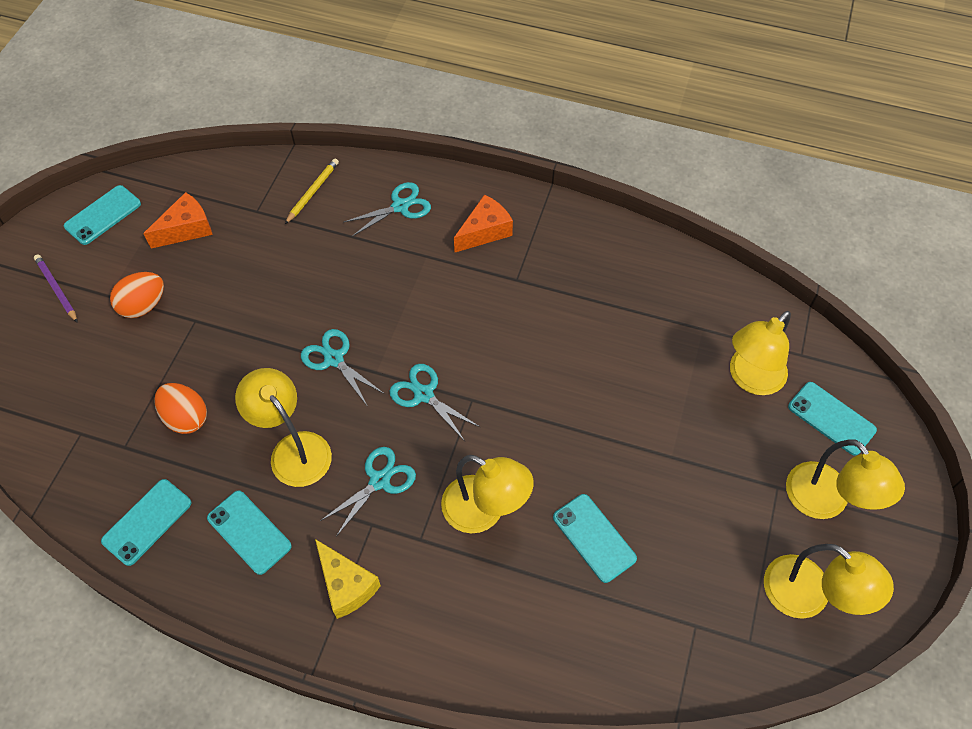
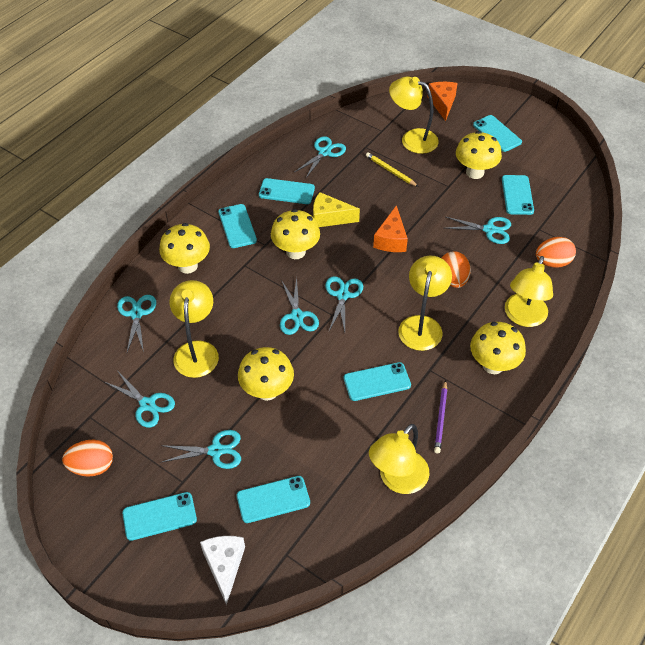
orange egg: [110,272,164,318] [154,383,207,434] = 2 -> [62,439,113,477] [442,251,471,288] [536,237,576,268] = 3
turquoise phone: [64,185,141,245] [101,479,191,566] [207,491,292,575] [553,494,637,583] [788,382,877,456] = 5 -> [122,492,197,541] [218,204,257,248] [237,476,310,523] [259,178,315,204] [344,362,411,401] [473,115,522,152] [502,175,534,215] = 7
turquoise scissors: [301,329,383,407] [320,447,416,537] [344,182,431,236] [389,364,480,441] = 4 -> [105,372,175,428] [117,295,156,352] [160,430,241,469] [280,278,319,335] [295,136,346,179] [325,276,363,332] [445,217,511,244] = 7
white cheese: none = 0 -> [200,536,245,605] = 1
yellow mushroom: none = 0 -> [159,223,210,274] [238,347,294,401] [271,209,320,259] [456,131,502,179] [470,322,526,374] = 5

